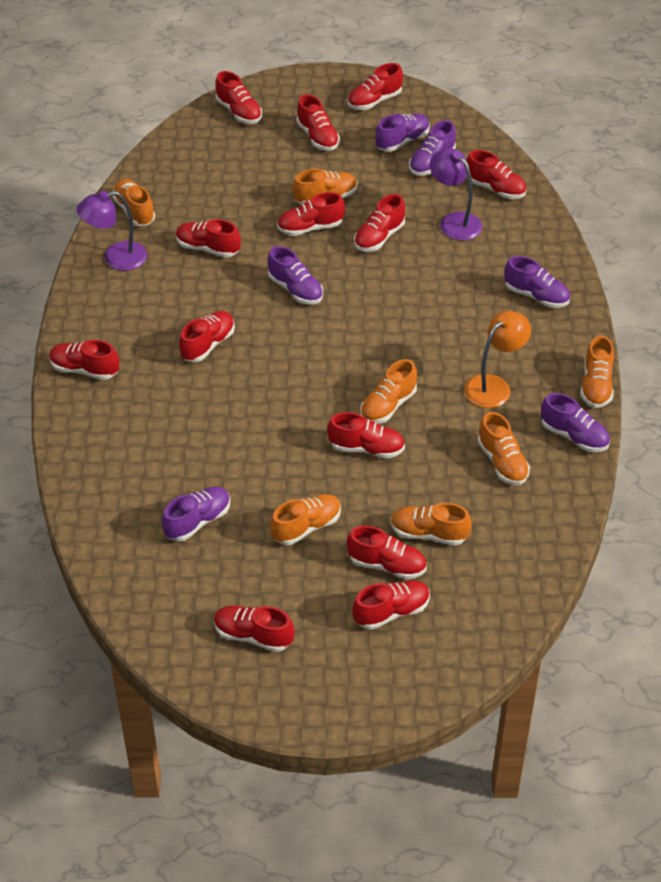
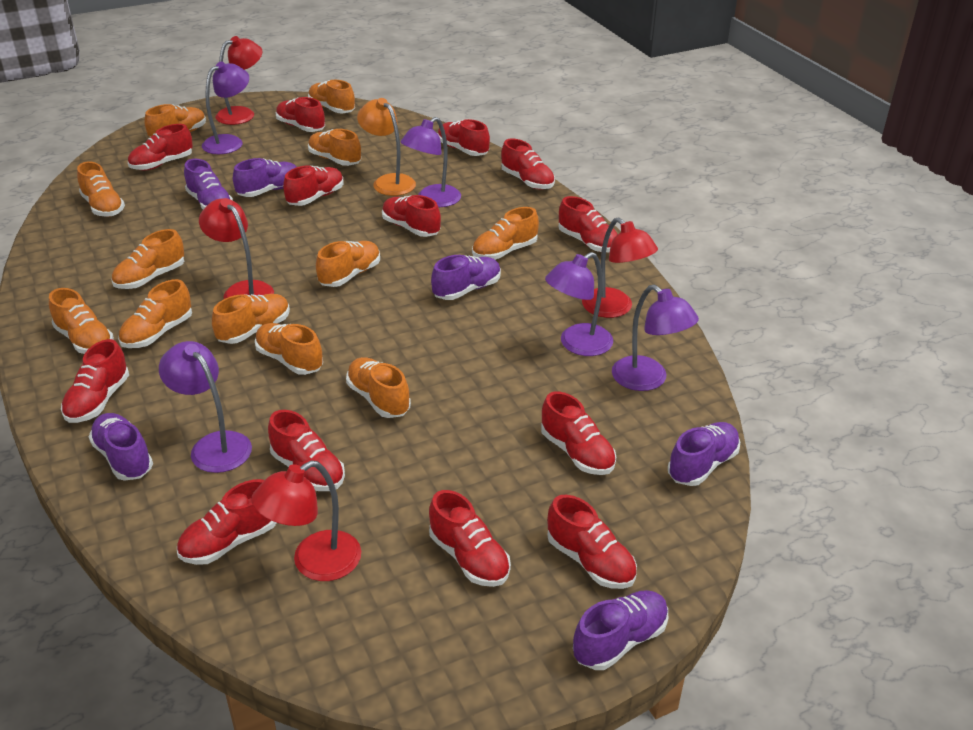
orange shoe: [112,179,155,226] [270,494,341,545] [293,169,357,205] [360,359,417,424] [391,503,472,545] [478,412,530,485] [580,336,614,408] = 7 -> [49,288,114,354] [77,162,125,217] [111,229,184,289] [118,279,192,348] [145,104,206,137] [212,294,290,344] [255,323,323,375] [308,80,355,113] [308,129,361,166] [316,241,380,287] [346,357,411,418] [472,207,539,260] = 12
purple lamp: [76,191,147,271] [430,148,482,240] = 2 -> [159,341,252,473] [202,61,249,154] [400,117,461,207] [545,252,613,356] [612,285,699,391] = 5
red lamp: none = 0 -> [199,198,274,299] [215,36,262,125] [251,461,361,581] [582,218,658,318] = 4

